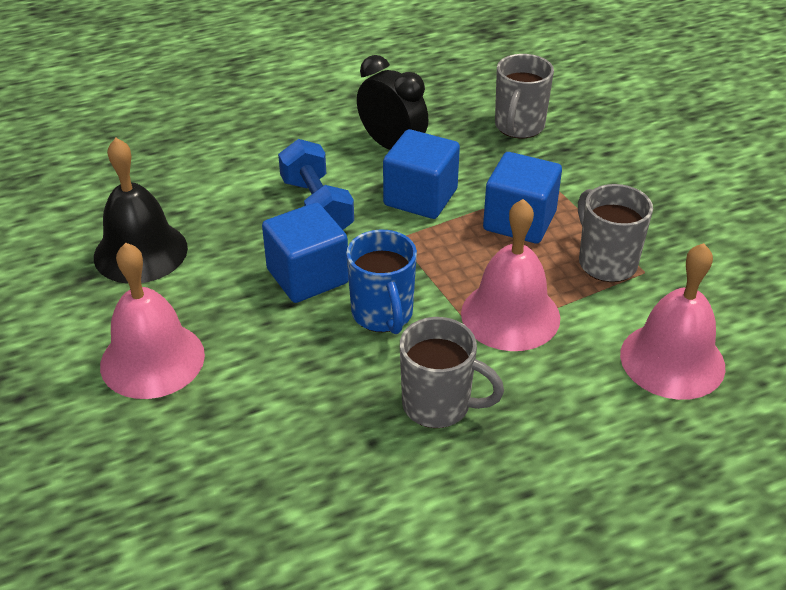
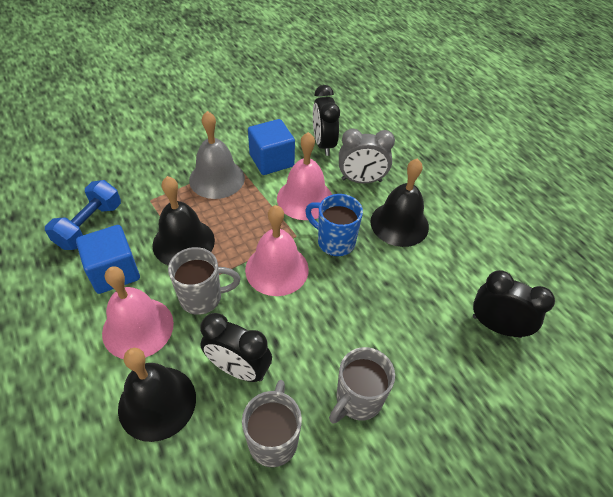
black bell: [94,138,188,284] = 1 -> [118,348,196,442] [153,176,215,266] [370,158,429,247] = 3
black clock: [357,55,428,150] = 1 -> [200,313,272,382] [313,85,340,156] [473,270,555,338] = 3
blue cube: [262,203,349,303] [383,129,460,219] [483,152,562,243] = 3 -> [76,225,140,294] [248,119,295,175] = 2
grey bell: none = 0 -> [189,111,245,199] = 1
grey clock: none = 0 -> [339,129,395,183] = 1

